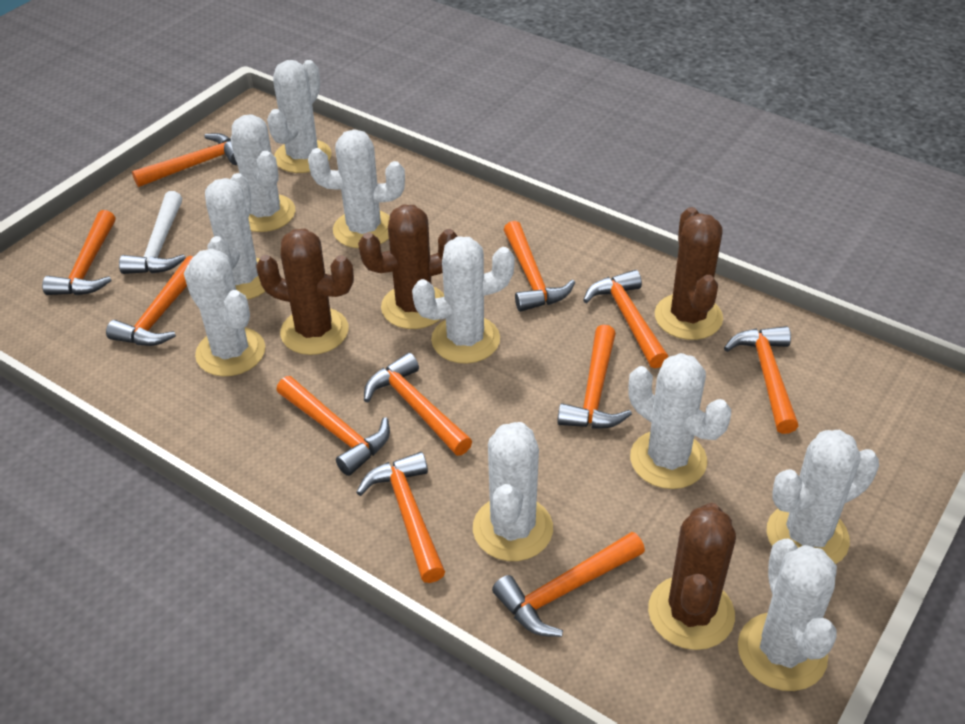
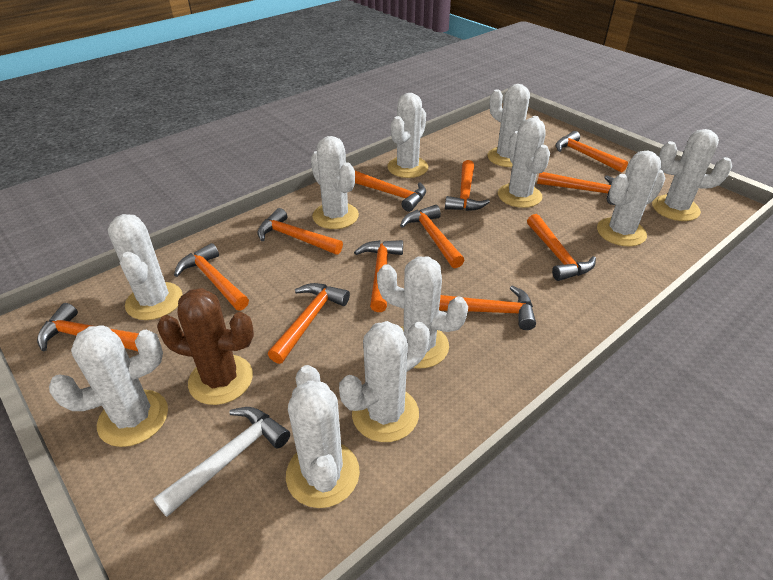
brown cactus: [256,229,354,355] [358,205,457,329] [648,503,736,650] [655,207,723,340] = 4 -> [157,288,254,405] = 1
orange hammer: [42,210,116,295] [106,256,194,346] [132,133,237,187] [276,376,390,476] [356,452,445,583] [364,353,472,456] [492,532,645,637] [504,221,575,312] [557,325,632,429] [583,270,668,368] [724,326,798,434] = 11 -> [37,303,139,352] [174,243,249,310] [257,208,343,255] [268,283,350,364] [354,240,403,312] [355,171,426,212] [400,205,464,268] [439,286,536,330] [445,160,490,211] [527,214,596,281] [537,172,615,205] [556,131,628,173] = 12
white cactus: [184,249,265,376] [205,173,266,300] [231,115,295,232] [267,60,332,173] [308,129,405,248] [412,236,515,364] [473,422,553,561] [628,353,731,489] [738,539,837,691] [767,430,879,564] = 10 -> [49,325,168,447] [108,214,183,320] [286,365,360,508] [311,136,359,229] [339,321,430,442] [377,256,468,368] [387,93,428,178] [487,84,540,167] [498,118,550,208] [597,151,666,247] [652,129,732,221] = 11

